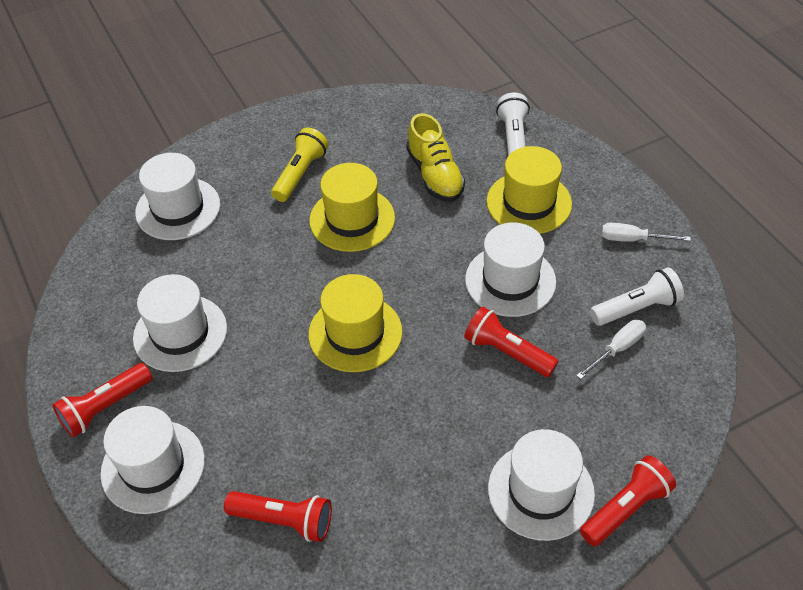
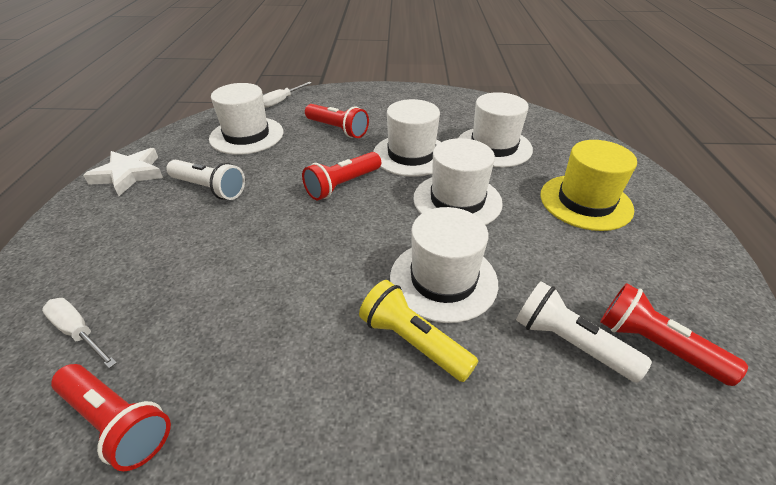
white star: none = 0 -> [83,148,163,196] = 1
yellow hat: [308,274,402,372] [309,163,395,252] [487,146,572,234] = 3 -> [540,140,637,231] = 1
yellow shoe: [406,113,465,202] = 1 -> none = 0

